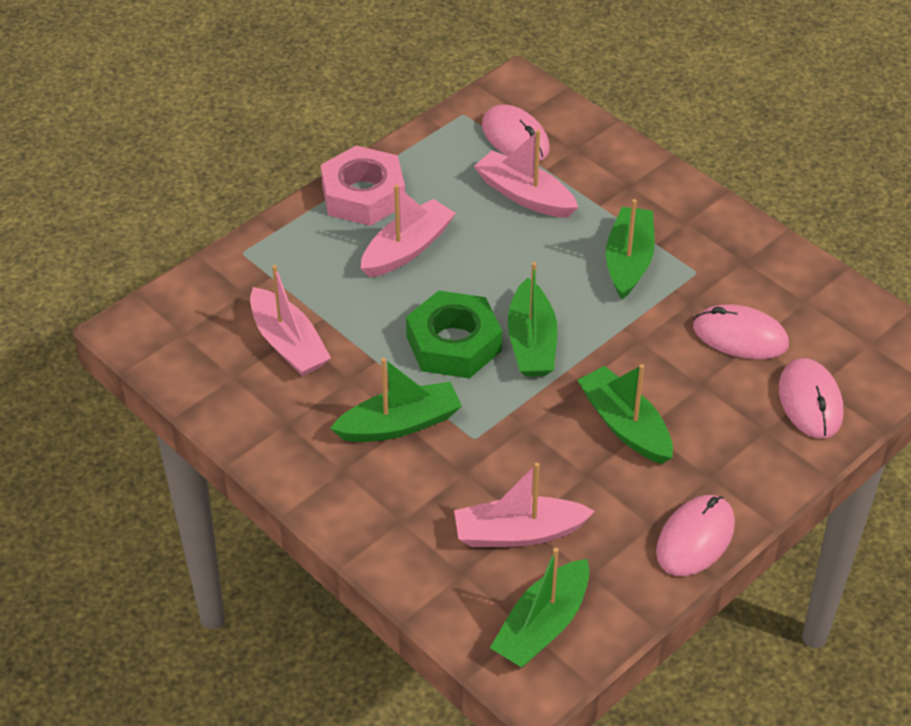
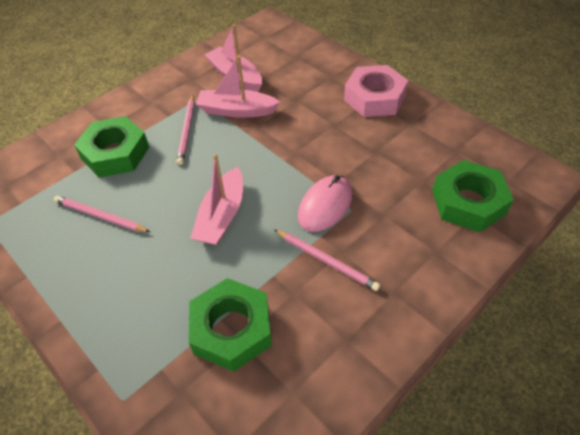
green boat: [330,358,462,442] [490,548,589,668] [507,262,557,377] [577,364,673,464] [606,199,655,299] = 5 -> none = 0
green nut: [406,290,502,378] = 1 -> [74,116,149,178] [189,278,272,372] [432,160,514,232] = 3
pink boat: [250,265,331,376] [360,185,456,277] [454,463,595,547] [474,130,578,218] = 4 -> [190,154,243,245] [196,55,280,118] [204,25,262,92] = 3
pink mouse: [482,105,550,162] [656,495,735,576] [693,304,789,359] [779,358,843,439] = 4 -> [298,175,353,232] = 1
pink pencil: none = 0 -> [54,196,150,232] [177,95,195,165] [274,229,380,291] = 3

